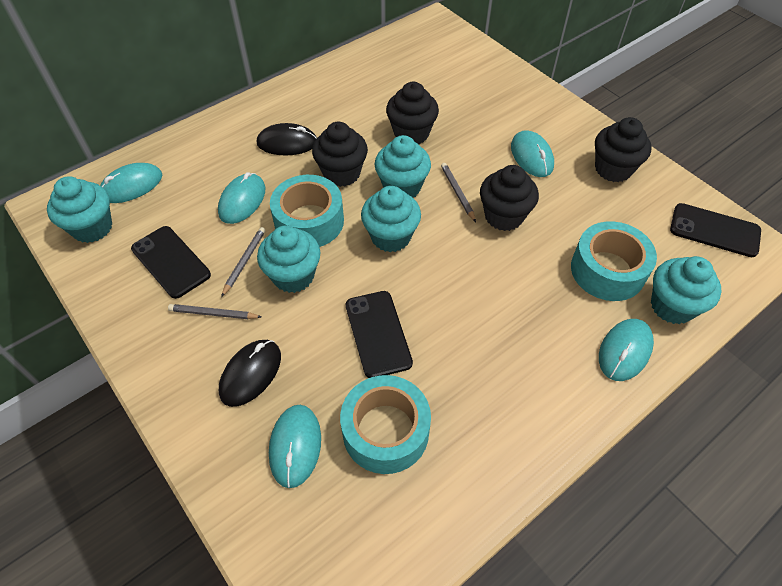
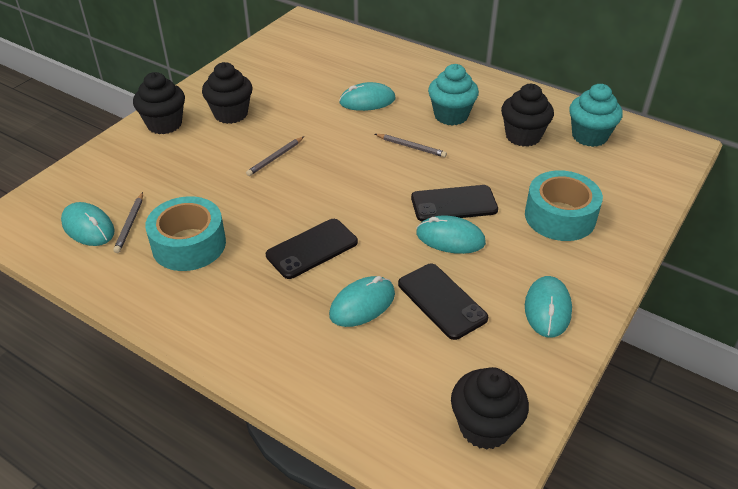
black mouse: [219,340,281,407] [257,123,317,155] = 2 -> none = 0
turquoise cupcake: [47,176,112,243] [257,226,321,293] [361,186,421,252] [375,135,431,197] [651,256,722,324] = 5 -> [428,64,479,126] [569,84,623,147] = 2
turquoise tape: [270,175,344,247] [340,375,431,474] [571,221,657,301] = 3 -> [145,196,226,271] [525,170,603,241] = 2

